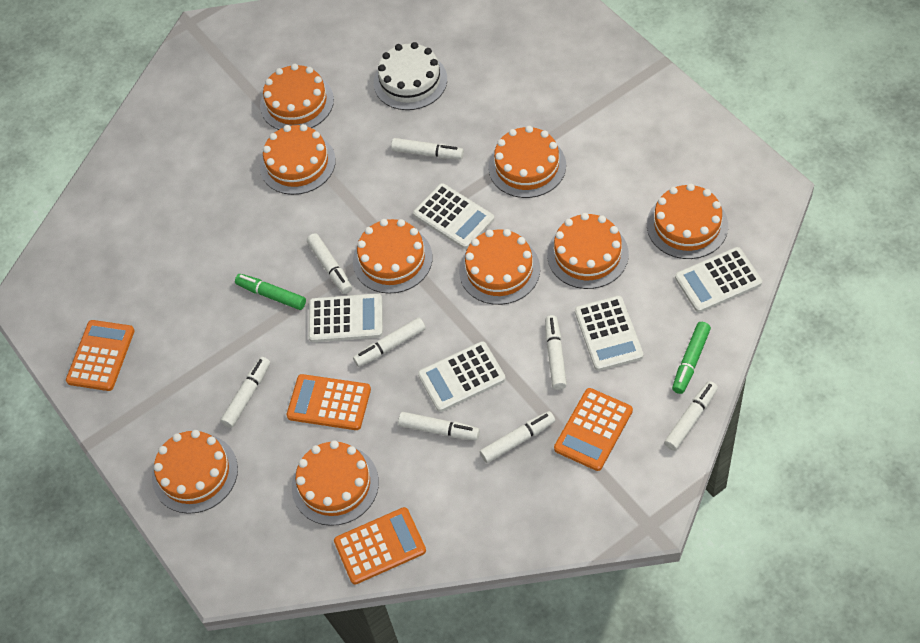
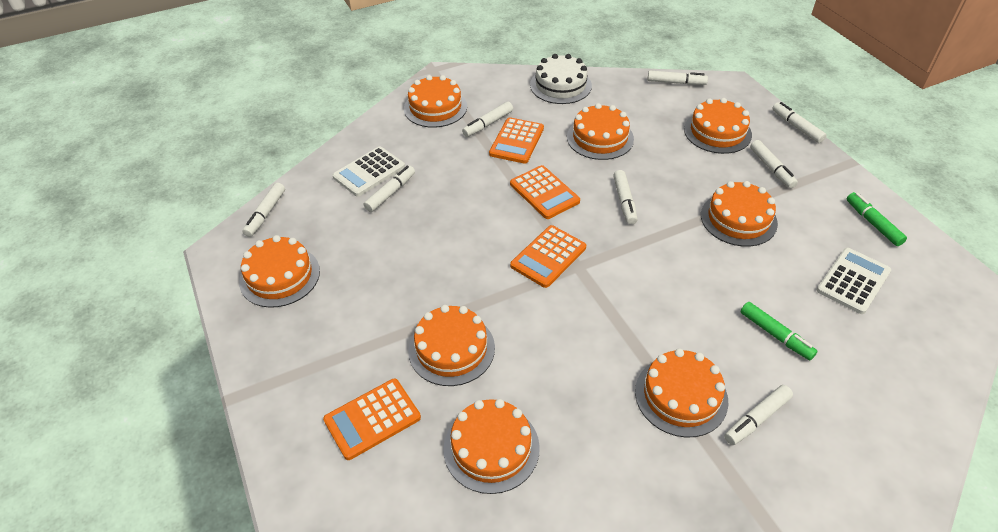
orange cake: [152,430,238,514] [260,64,334,130] [260,124,336,195] [292,440,379,526] [353,219,432,294] [459,229,540,305] [488,126,566,198] [547,213,629,289] [647,183,728,259] = 9 -> [239,235,320,308] [404,75,467,128] [408,305,495,386] [443,399,540,494] [567,103,634,160] [635,348,728,438] [684,98,752,154] [701,181,778,247] = 8
white calculator: [308,293,383,342] [413,183,494,249] [418,341,506,412] [575,296,643,371] [675,247,762,313] = 5 -> [333,146,405,196] [817,248,891,314] = 2

